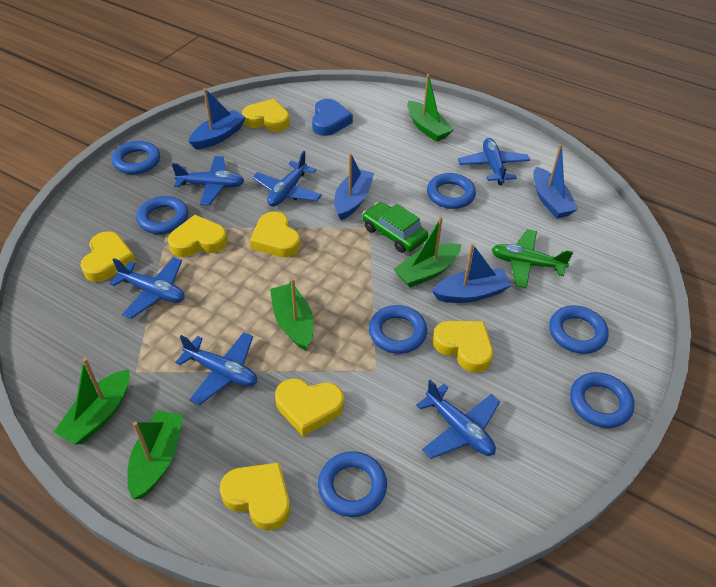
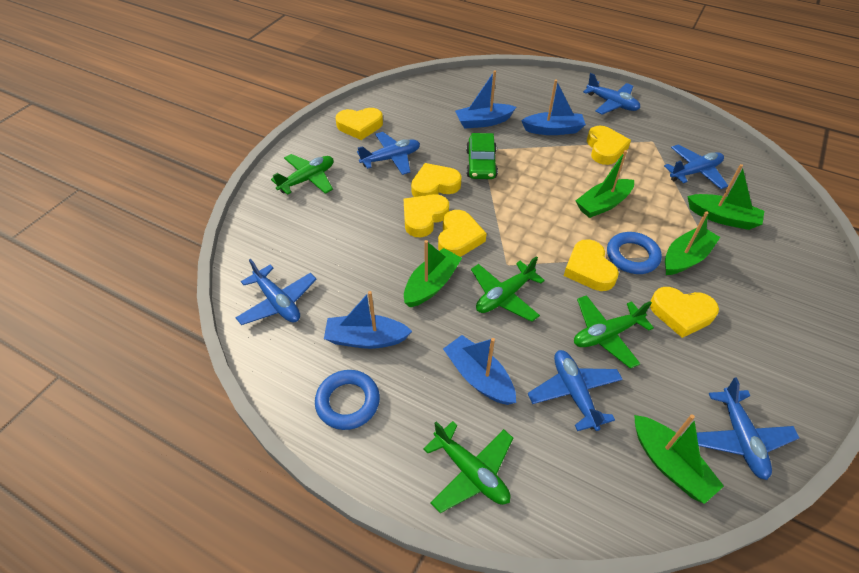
blue heart: [312,99,353,136] = 1 -> none = 0
blue ring: [112,141,160,174] [136,196,188,234] [318,451,387,517] [369,305,427,354] [427,173,476,209] [549,305,609,354] [570,372,635,428] = 7 -> [315,370,380,430] [607,232,662,274] = 2
green plane: [492,229,573,288] = 1 -> [271,154,333,195] [423,421,513,513] [471,256,545,322] [574,295,654,369] = 4

